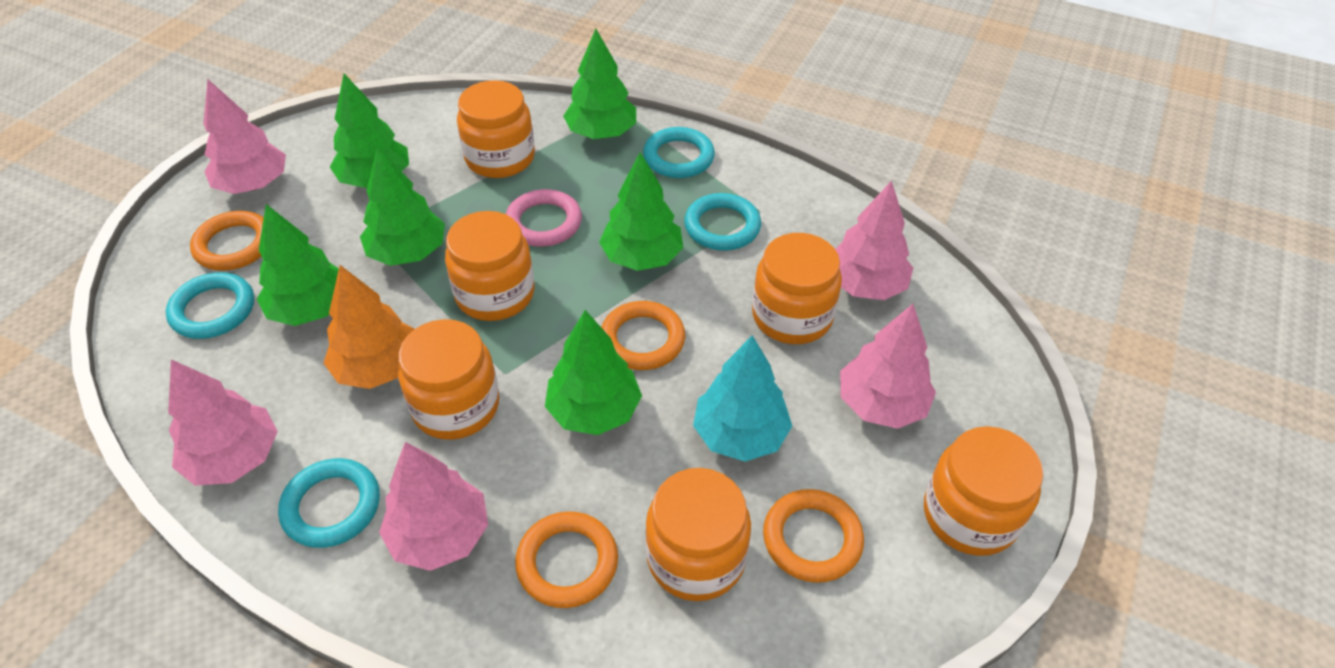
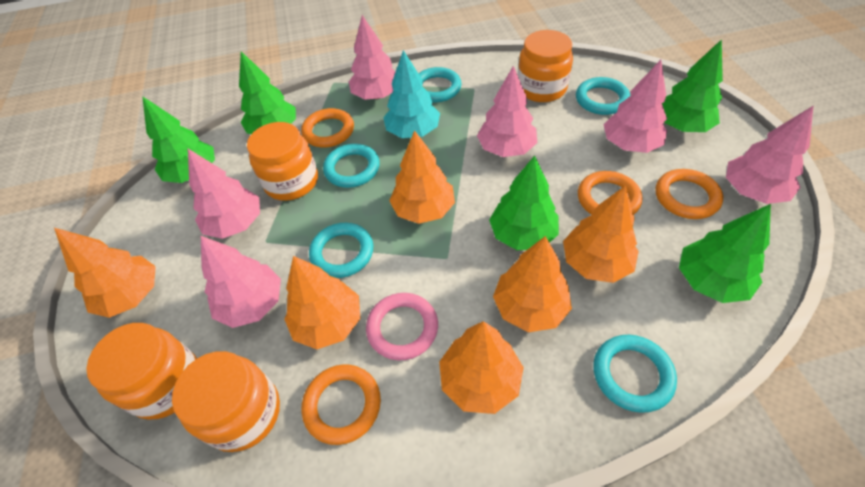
green tree: [257,204,339,326] [330,74,409,188] [360,147,445,266] [545,310,642,435] [563,29,636,139] [599,152,683,271] = 6 -> [142,96,215,183] [239,51,296,134] [489,155,559,250] [662,39,723,132] [679,204,771,303] = 5
orange jar: [398,319,499,440] [445,211,535,321] [457,80,535,178] [645,468,751,601] [752,233,842,344] [924,426,1043,556] = 6 -> [86,323,197,420] [172,351,280,452] [247,122,318,201] [518,30,573,102] = 4
orange tree: [324,265,414,389] = 1 -> [54,228,156,318] [285,256,360,349] [389,130,455,224] [439,321,524,414] [493,236,572,332] [563,185,639,283] = 6
pink tree: [168,359,278,485] [203,79,286,194] [379,442,488,571] [835,180,913,300] [840,304,936,429] = 5 -> [188,149,260,239] [201,236,281,328] [349,15,395,99] [477,66,537,157] [603,60,667,153] [726,105,814,204] = 6
turquoise ring: [166,272,254,339] [278,458,380,548] [643,127,715,178] [684,193,761,251] = 4 -> [309,223,373,278] [323,144,380,188] [419,67,462,102] [576,77,630,115] [593,335,677,413] = 5

